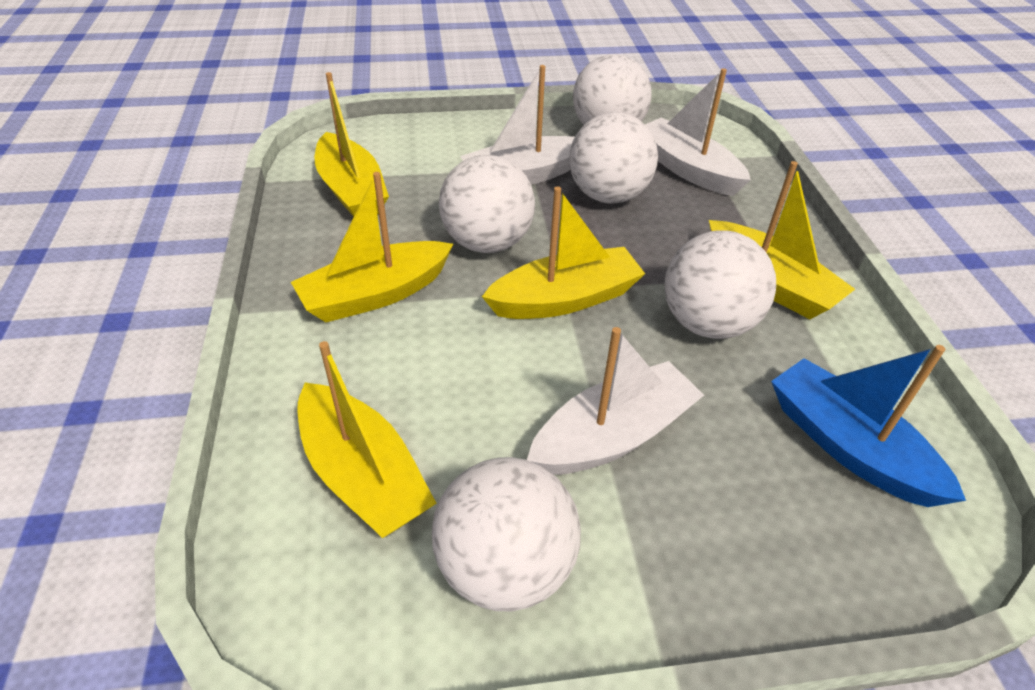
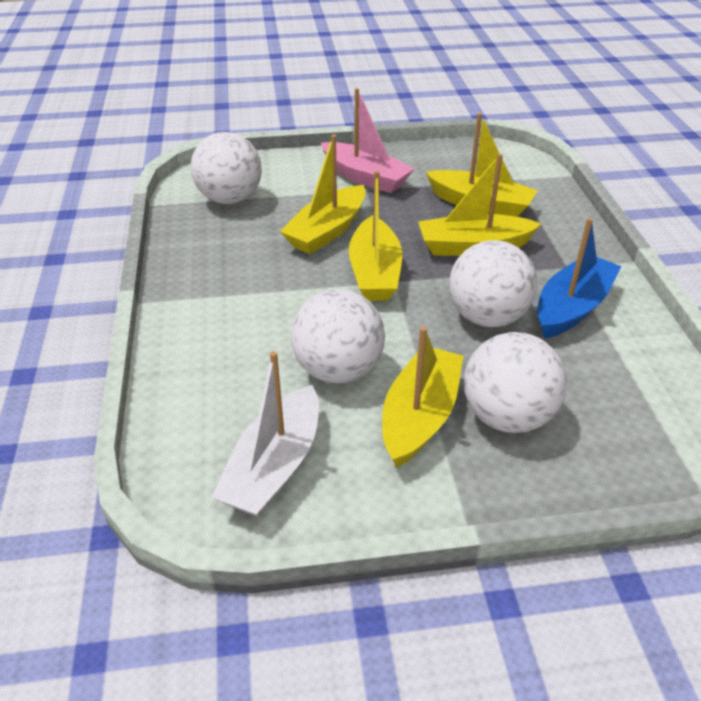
pink boat: none = 0 -> [321,88,415,193] = 1
white ball: [432,457,581,612] [439,155,535,253] [569,112,658,203] [573,54,652,125] [664,230,776,339] = 5 -> [191,132,262,204] [291,289,385,383] [449,240,537,327] [464,332,567,433] = 4
white boat: [460,65,575,185] [527,327,704,475] [645,68,751,196] = 3 -> [211,351,319,517] = 1

